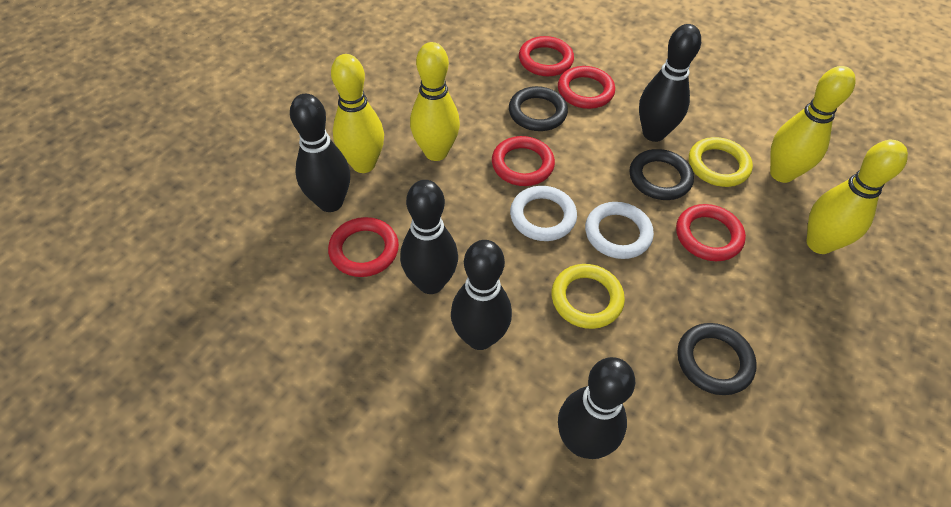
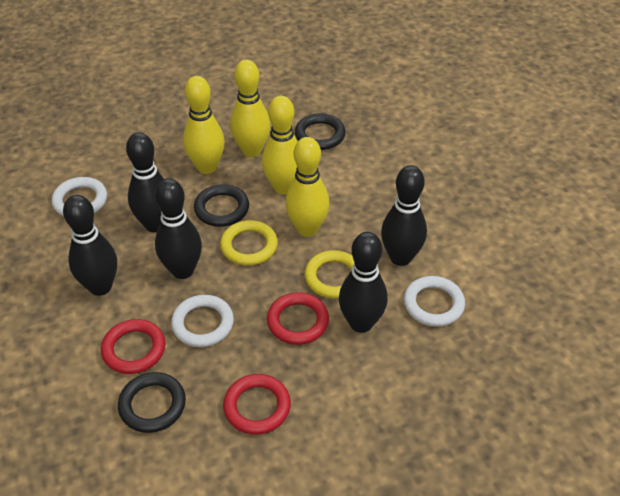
red ring: [328,217,399,277] [492,136,555,186] [519,36,574,76] [558,66,615,109] [676,204,746,261] = 5 -> [101,319,165,374] [223,374,291,435] [267,292,329,345] = 3
white ring: [510,186,577,241] [585,202,654,259] = 2 -> [52,177,107,216] [171,295,234,347] [404,276,465,327] = 3

